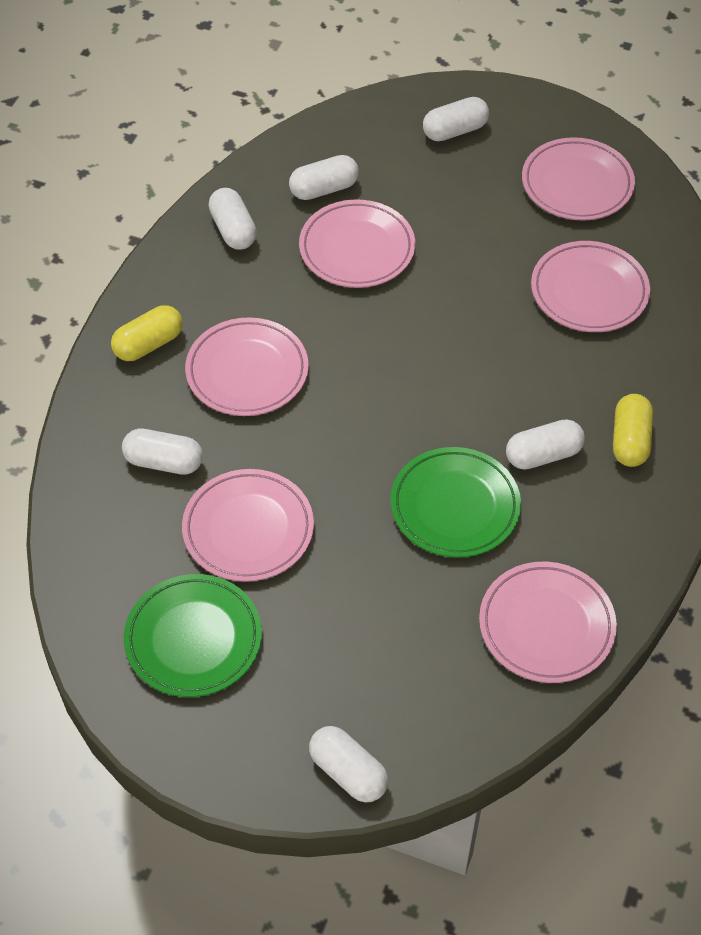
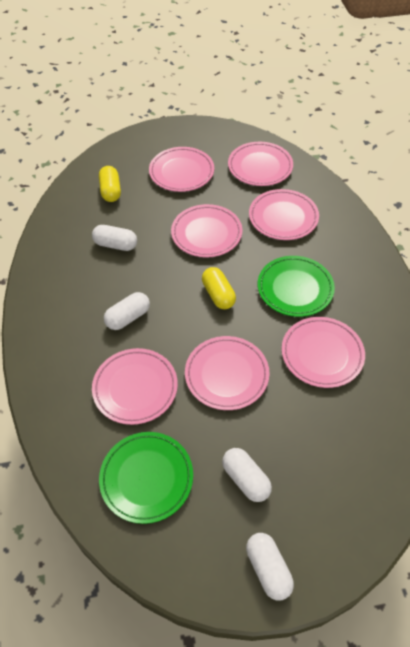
pink plate: [182,469,314,582] [185,317,309,416] [299,199,415,288] [479,562,617,683] [522,137,635,221] [531,241,650,332] = 6 -> [92,348,178,425] [149,147,214,192] [171,204,242,258] [185,336,269,410] [228,142,293,186] [249,189,319,240] [282,317,365,388] = 7
white capsule: [122,428,203,475] [209,188,257,250] [289,155,359,200] [309,726,388,802] [423,97,489,141] [506,419,585,470] = 6 -> [92,225,137,251] [104,292,150,330] [222,448,272,502] [246,533,294,601] = 4

